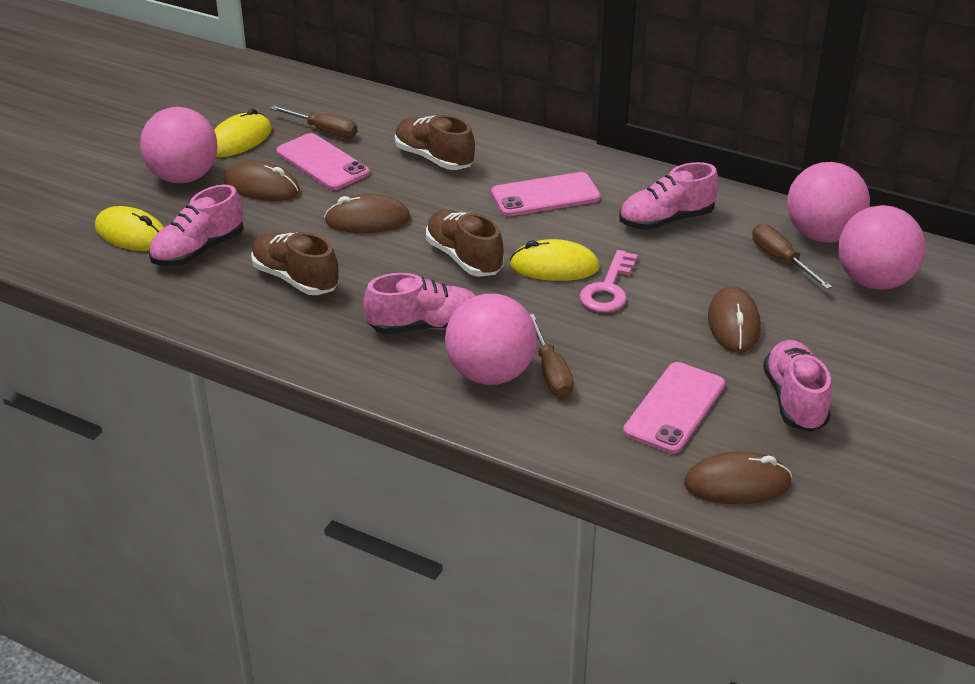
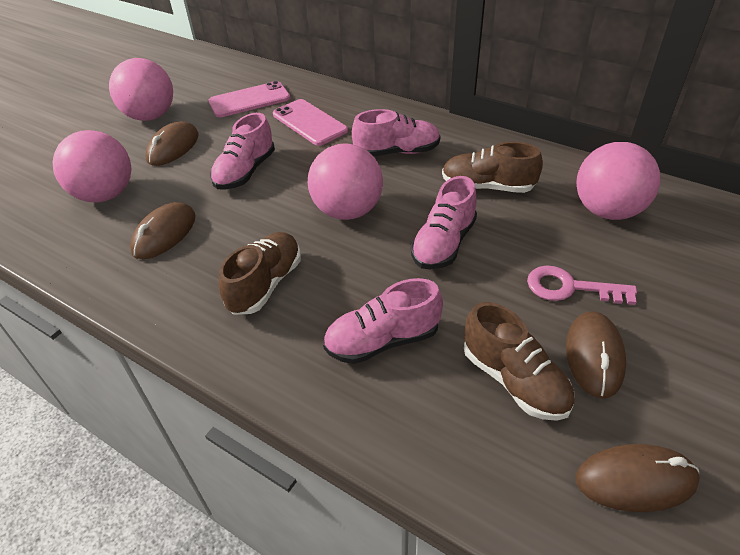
brown screwdriver: [270,105,357,138] [529,314,574,397] [752,224,832,289] = 3 -> none = 0
pink phone: [276,133,370,190] [491,172,601,216] [623,362,725,454] = 3 -> [209,81,290,117] [273,99,348,146] = 2
yellow mouse: [95,206,165,251] [214,109,272,157] [510,239,600,281] = 3 -> none = 0

